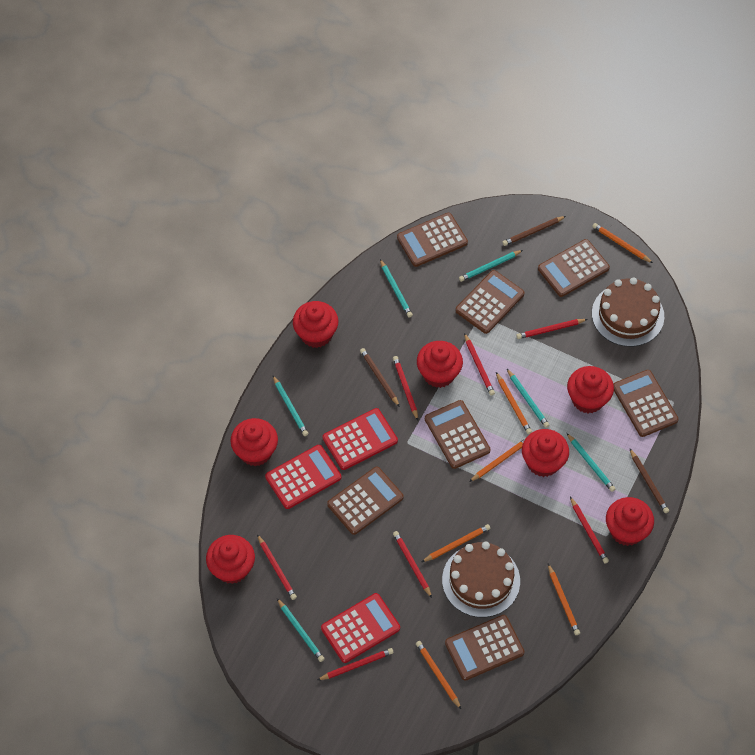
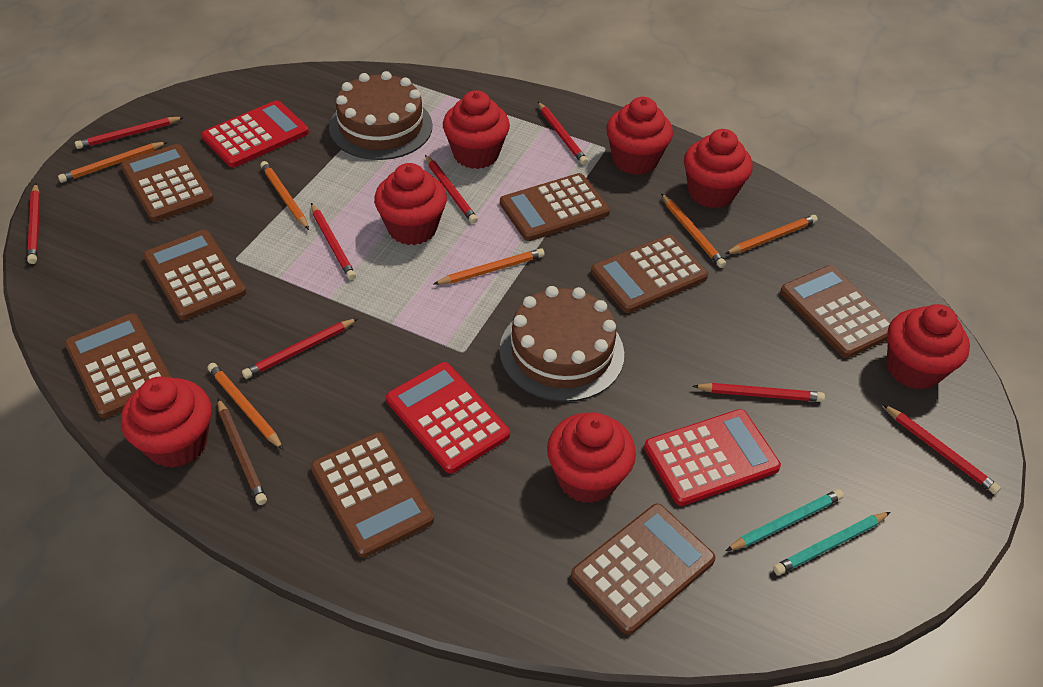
brown calculator: [327,467,404,535] [397,213,468,267] [425,400,491,469] [445,615,524,681] [455,270,524,334] [538,239,610,297] [613,370,678,437] = 7 -> [64,313,172,418] [120,144,214,222] [143,230,246,320] [311,432,434,558] [500,173,610,241] [571,503,716,635] [591,235,708,313] [780,265,891,358] = 8
brown pencil: [360,348,400,407] [502,216,566,246] [629,448,669,513] = 3 -> [218,398,267,505] = 1
red pencil: [257,534,297,600] [318,648,394,680] [393,356,418,420] [393,531,432,598] [464,333,495,396] [516,319,588,339] [570,497,609,563] = 7 -> [27,183,40,264] [75,117,184,149] [242,318,358,379] [311,203,356,280] [425,155,478,224] [538,102,588,165] [693,383,825,402] [883,404,1001,494] = 8
turquoise pencil: [273,376,308,436] [277,598,324,662] [380,259,413,317] [459,250,523,282] [507,369,549,428] [567,433,615,492] = 6 -> [726,489,844,551] [773,512,890,575] = 2

